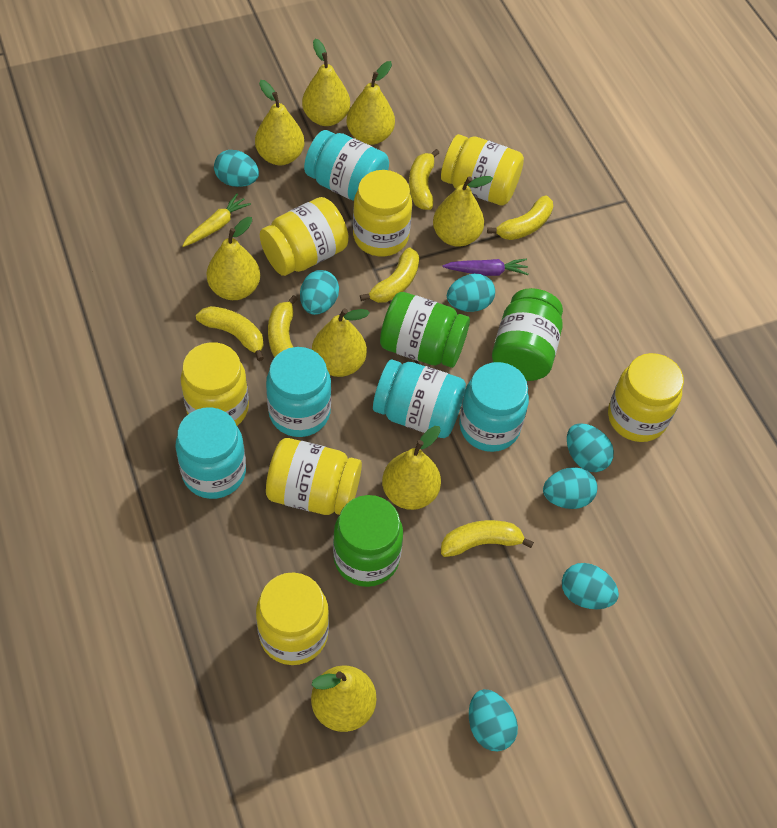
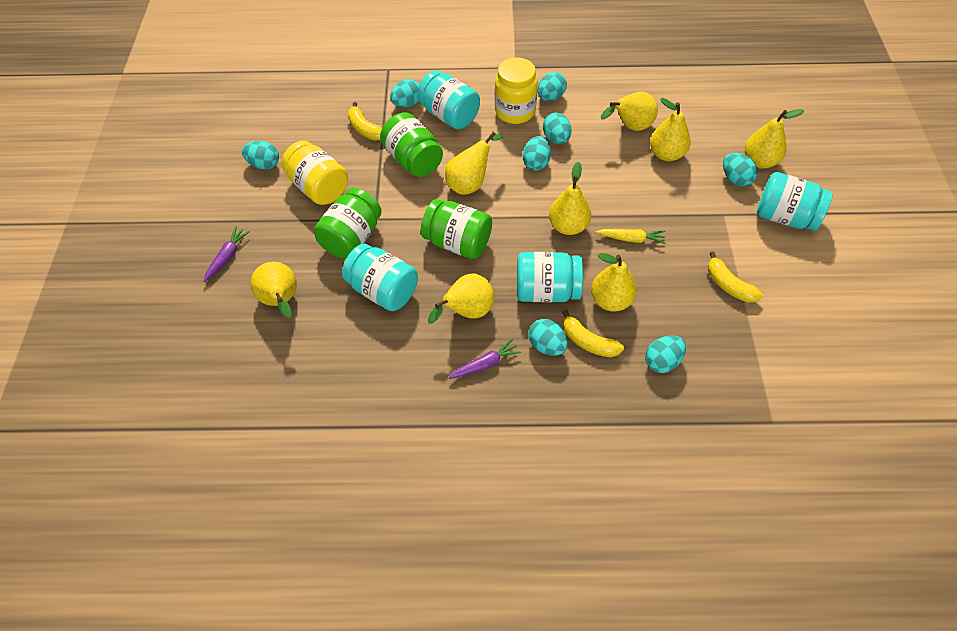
purple carrot: [442,258,529,276] = 1 -> [204,227,250,282] [448,339,521,379] = 2
turquoise egg: [214,150,259,187] [300,270,339,315] [447,274,495,312] [469,689,518,751] [543,467,598,509] [562,563,619,609] [567,423,614,472] = 7 -> [242,141,279,170] [390,79,420,107] [523,136,551,171] [529,319,568,356] [538,72,567,101] [543,113,572,144] [645,335,686,373] [723,153,758,186] = 8
turquoise jar: [175,407,246,499] [266,347,331,437] [304,130,389,201] [373,359,466,438] [459,362,529,452] = 5 -> [342,244,418,311] [417,71,480,129] [517,252,583,303] [757,172,833,231] = 4
yellow banana: [196,306,264,361] [268,295,298,358] [360,247,419,303] [409,149,439,210] [441,520,534,557] [487,196,553,240] = 6 -> [348,102,382,141] [562,310,624,357] [708,251,763,303] = 3
yellow jar: [181,342,249,426] [256,572,329,665] [260,197,349,276] [266,438,362,515] [353,170,412,256] [441,134,524,206] [608,353,684,442] = 7 -> [282,141,348,205] [495,57,538,124] = 2

